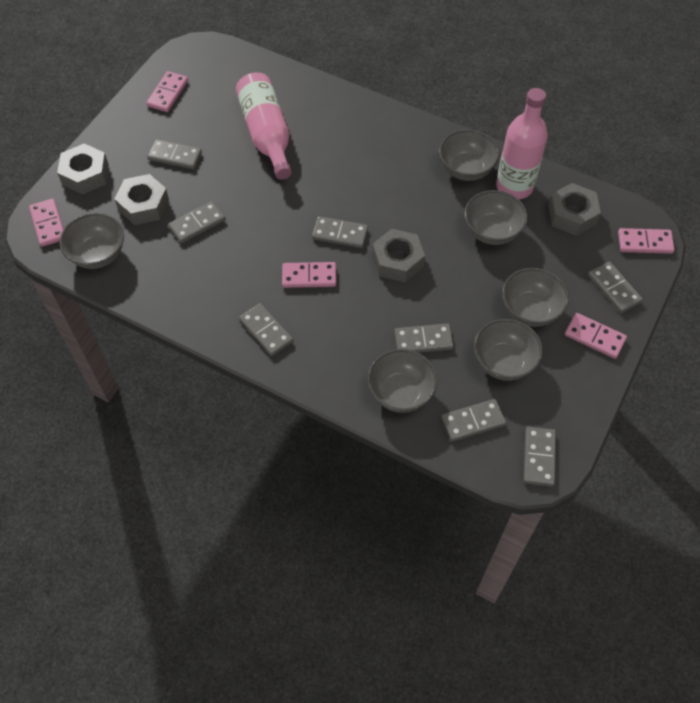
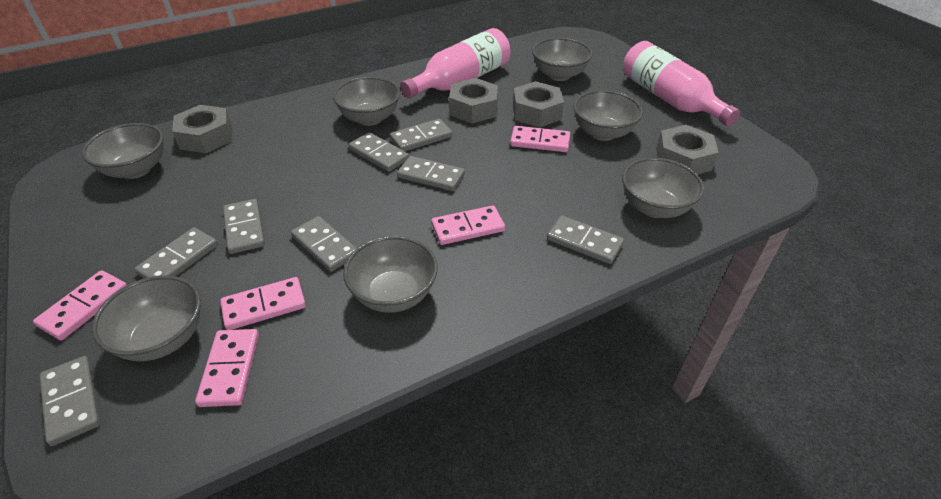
grey bowl: [59,213,124,269] [367,349,437,413] [439,129,500,181] [464,190,528,245] [474,319,543,381] [502,268,569,327] = 6 -> [82,123,163,179] [92,275,201,361] [333,77,400,126] [343,236,438,313] [532,38,592,81] [573,90,643,141] [622,158,704,218] = 7

